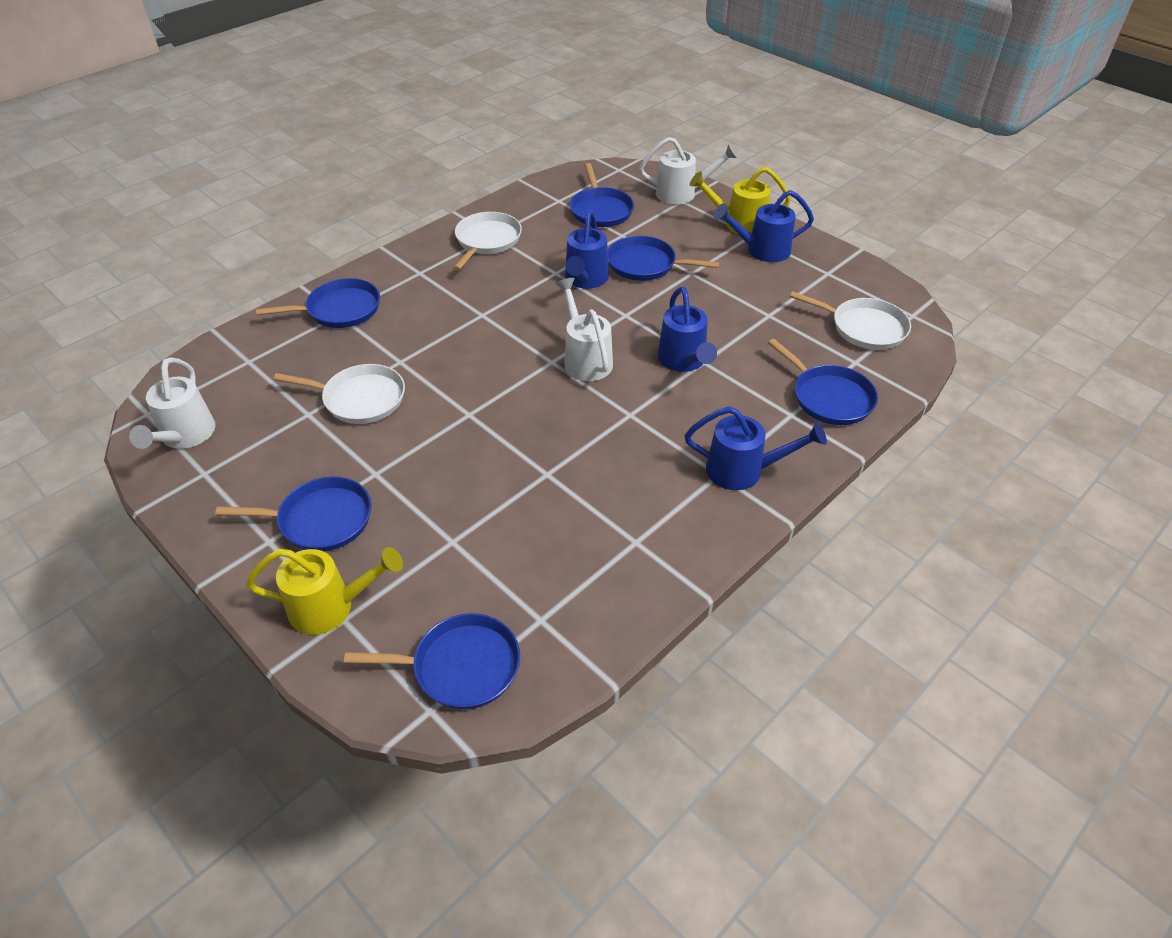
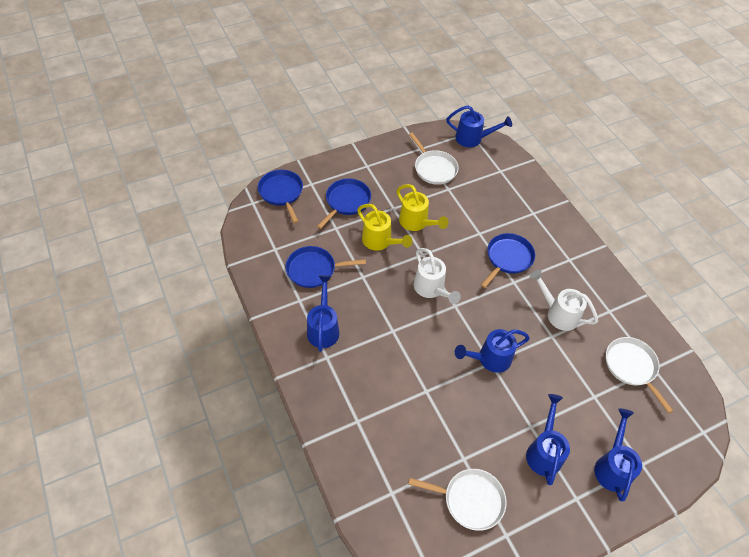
blue pan: [215,477,372,551] [256,278,380,328] [344,613,520,709] [570,163,634,227] [608,236,720,281] [768,339,878,425] = 6 -> [258,170,303,223] [286,246,366,288] [317,178,371,229] [481,233,535,288] = 4
blue watering can: [565,210,609,289] [657,286,717,372] [685,406,827,490] [713,190,814,262] = 4 -> [307,275,339,352] [446,106,512,147] [455,329,530,373] [526,394,570,485] [594,409,642,501] = 5
white watering can: [129,357,216,449] [556,278,613,381] [639,137,738,204] = 3 -> [414,248,461,304] [530,270,598,331] = 2

